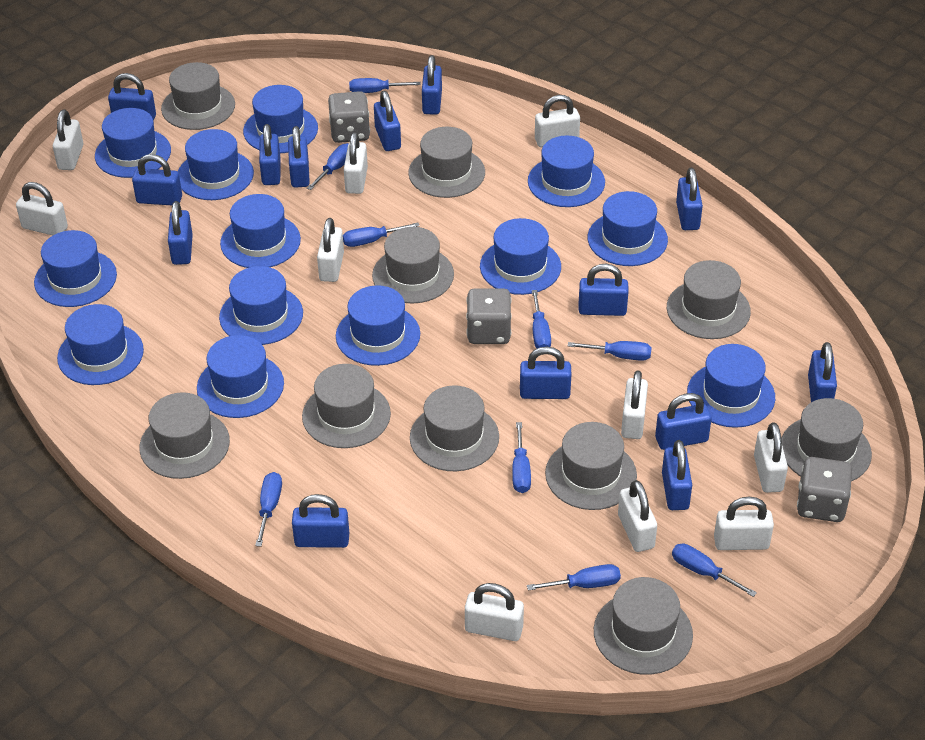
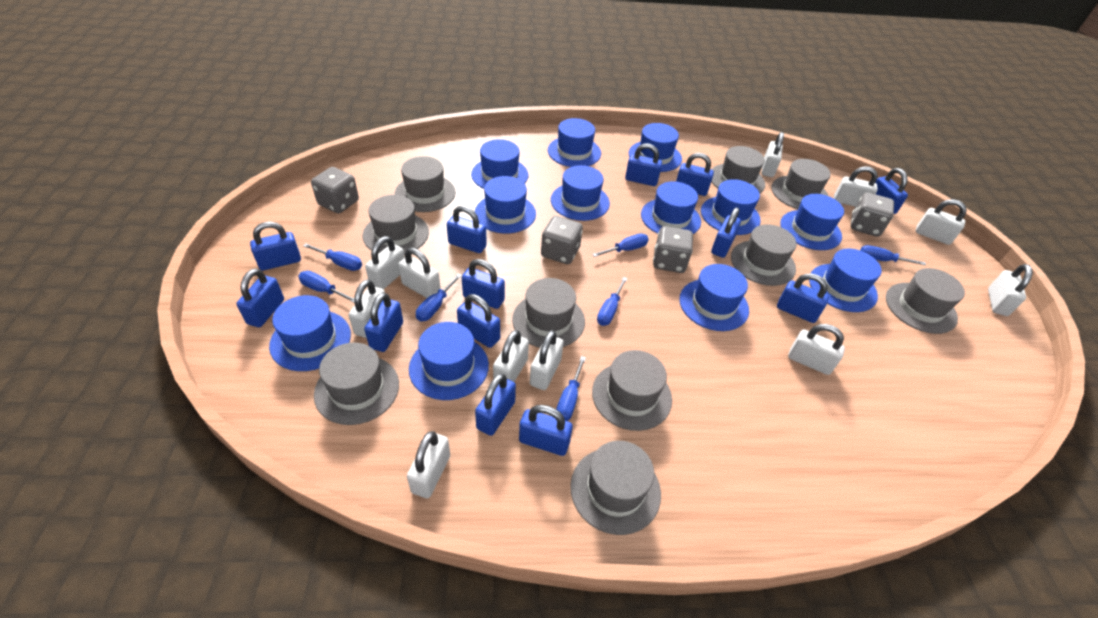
blue hat: [34,230,117,307] [57,304,144,385] [95,108,171,178] [178,129,254,200] [197,335,284,418] [219,266,303,345] [220,194,301,268] [243,85,318,153] [336,285,420,366] [480,218,561,295] [528,136,605,207] [588,191,668,266] [687,344,775,428] = 13 -> [269,295,351,371] [409,322,489,400] [471,139,528,189] [475,176,536,234] [548,118,601,167] [551,165,610,221] [629,123,682,172] [641,181,701,234] [679,264,749,331] [701,179,761,235] [780,194,844,250] [809,249,882,312] = 12
blue padlock: [108,73,156,121] [132,154,182,205] [168,201,193,265] [259,124,280,185] [288,126,310,188] [292,494,349,548] [374,91,401,151] [422,55,442,114] [520,347,571,399] [579,263,629,316] [655,393,712,450] [662,440,692,510] [676,168,703,230] [808,342,837,402] = 14 -> [237,268,284,327] [250,222,301,271] [364,292,403,352] [447,206,487,253] [457,294,500,348] [462,259,505,309] [475,373,516,436] [519,405,573,456] [625,143,662,186] [676,153,714,196] [711,207,741,258] [777,273,829,323] [875,168,908,214] = 13
blue screwdriver: [255,472,282,547] [307,143,349,190] [343,223,420,247] [349,78,421,93] [512,422,531,493] [527,564,621,591] [532,290,551,349] [568,341,652,361] [672,544,757,597] = 9 -> [298,271,355,303] [303,243,362,271] [416,273,462,321] [556,356,586,421] [592,234,649,257] [597,277,628,326] [860,245,926,265] = 7
grey dice: [328,91,370,143] [466,289,512,344] [797,457,852,522] = 3 -> [311,167,359,213] [541,216,583,264] [653,226,693,273] [851,192,894,237] = 4
white padlock: [16,182,68,236] [53,109,83,170] [317,218,344,282] [344,132,368,194] [465,583,524,641] [535,95,580,147] [618,480,657,552] [621,371,648,439] [714,497,774,550] [754,422,788,493] = 10 -> [349,279,385,338] [365,236,405,289] [398,248,441,298] [407,431,450,498] [493,330,529,382] [530,330,563,390] [761,132,784,177] [788,324,845,375] [834,166,878,207] [915,199,967,245] [988,264,1033,316] = 11

